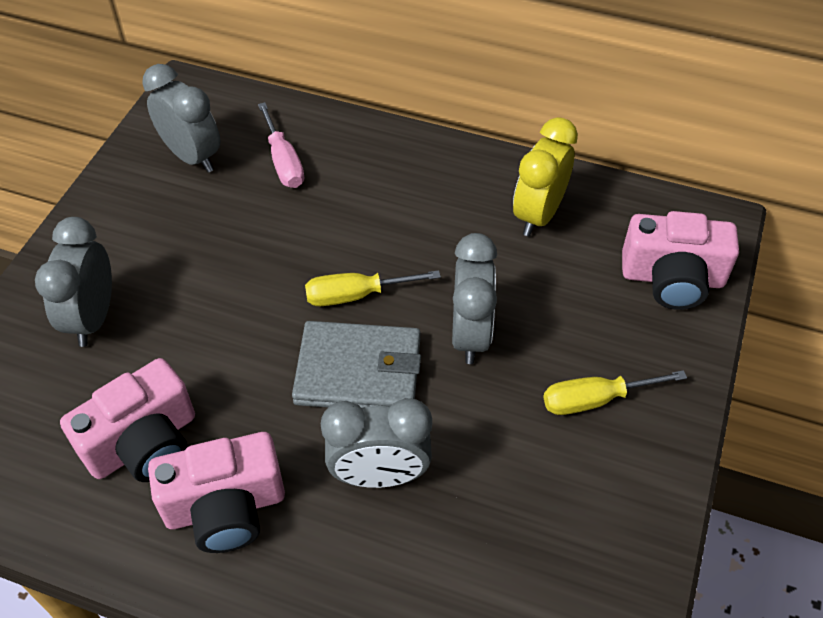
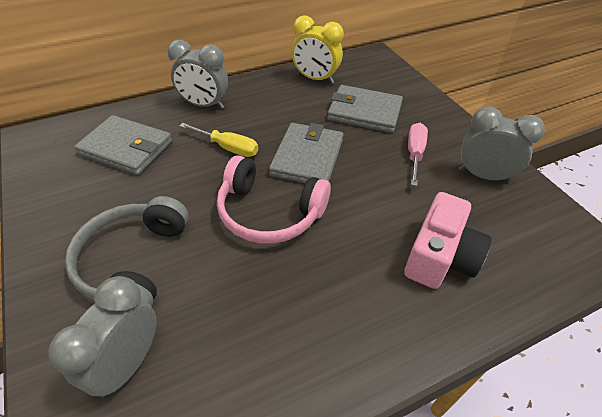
grey clock: [35,217,112,347] [142,64,221,173] [321,398,432,488] [452,233,497,364] = 4 -> [48,276,157,398] [167,40,228,109] [459,106,545,183] = 3
grey headphones: none = 0 -> [65,196,189,307] = 1
grey wallet: [292,321,421,408] = 1 -> [74,115,172,175] [269,123,343,184] [327,85,403,133] = 3
pink camera: [60,358,195,482] [148,432,285,553] [622,211,739,310] = 3 -> [404,192,491,289] = 1
pink headphones: none = 0 -> [217,156,331,243] = 1
yellow screwdriver: [305,270,441,306] [544,370,687,415] = 2 -> [180,123,258,157] = 1

